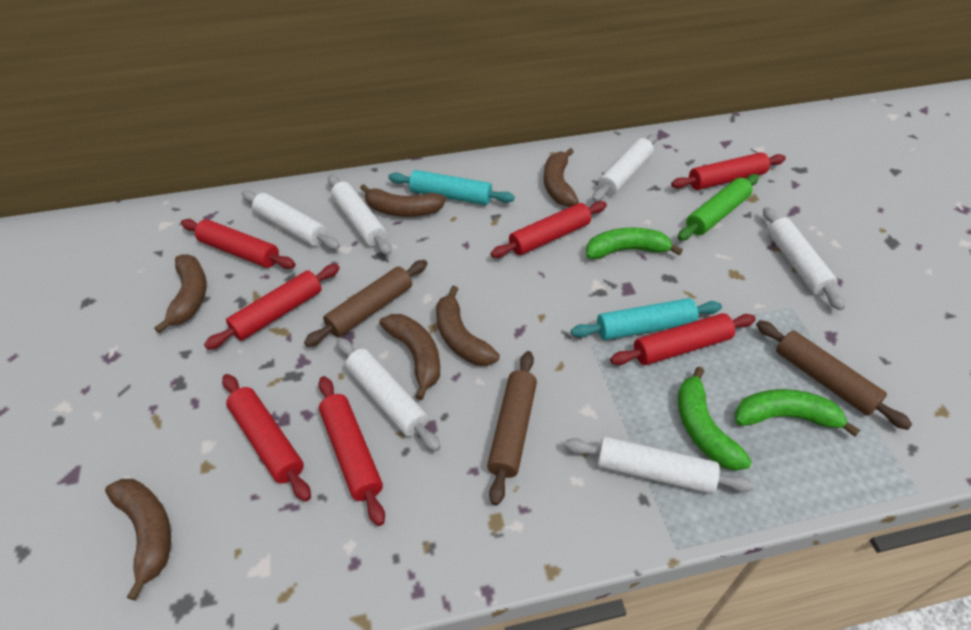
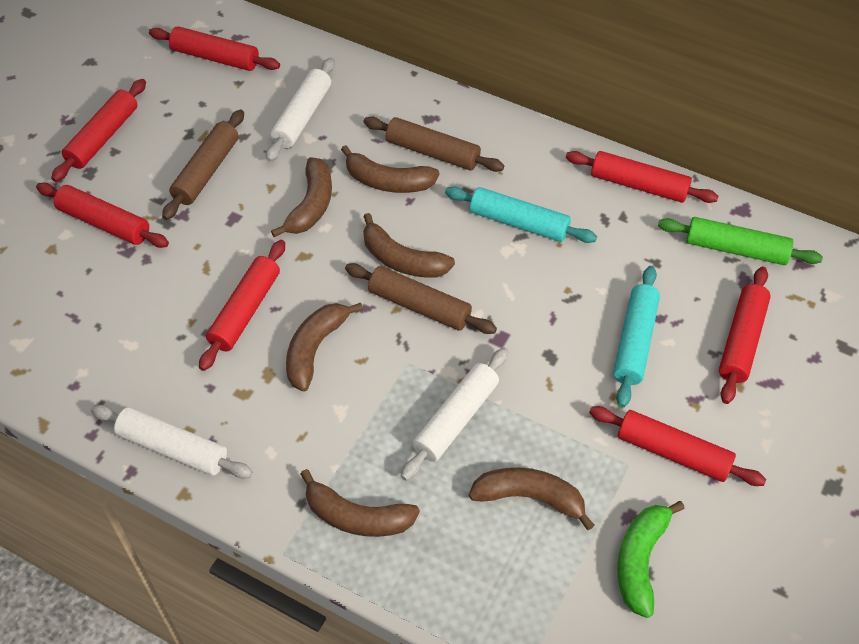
green banana: [586,227,683,259] [678,367,752,471] [735,389,860,437] = 3 -> [617,501,685,618] = 1
white rolling pin: [242,191,340,250] [328,175,391,255] [337,338,441,451] [565,437,755,494] [592,134,657,202] [763,207,845,310] = 6 -> [91,405,253,478] [266,58,335,162] [401,348,509,480] = 3

